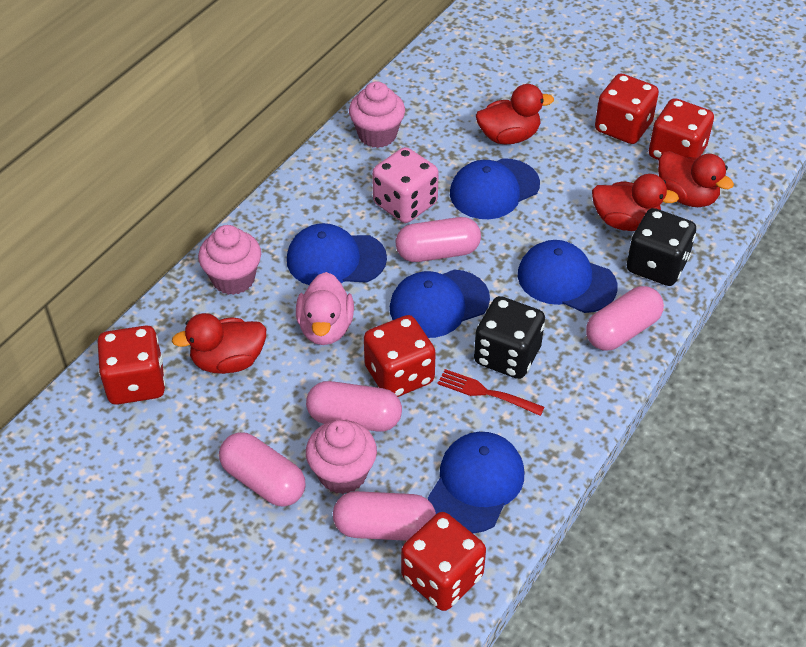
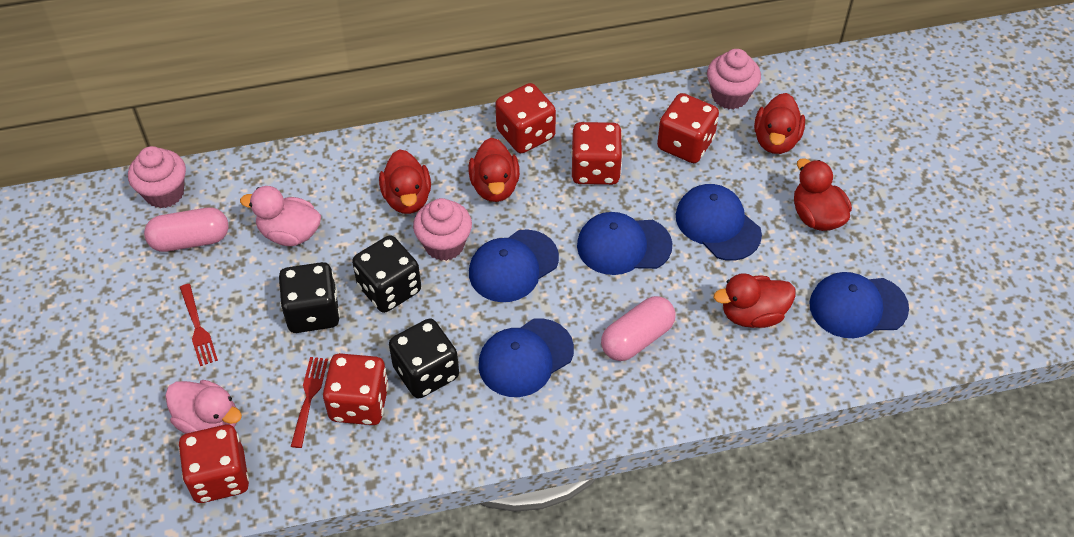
black dice: [474,296,545,379] [627,208,696,286] = 2 -> [279,262,340,333] [352,235,421,313] [389,318,459,399] = 3
pink capsule: [219,432,306,507] [306,381,402,432] [333,491,436,541] [396,217,481,262] [586,286,664,350] = 5 -> [144,207,229,252] [601,296,675,361] = 2
pink dice: [372,147,439,223] = 1 -> none = 0
pink duck: [296,272,354,345] = 1 -> [165,380,242,434] [240,186,321,246] = 2
red duck: [172,313,266,374] [476,84,554,145] [592,174,679,231] [658,151,734,207] = 4 -> [379,149,431,214] [469,138,520,202] [714,273,796,328] [754,93,805,154] [794,158,852,231] = 5
red fork: [437,369,544,416] = 1 -> [180,284,218,366] [291,357,328,448] = 2

